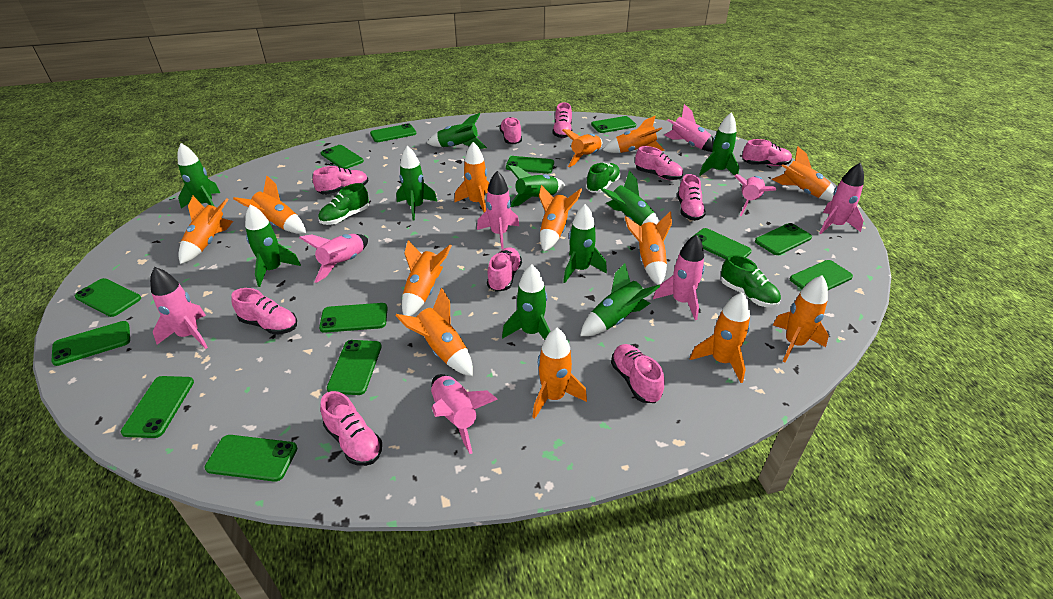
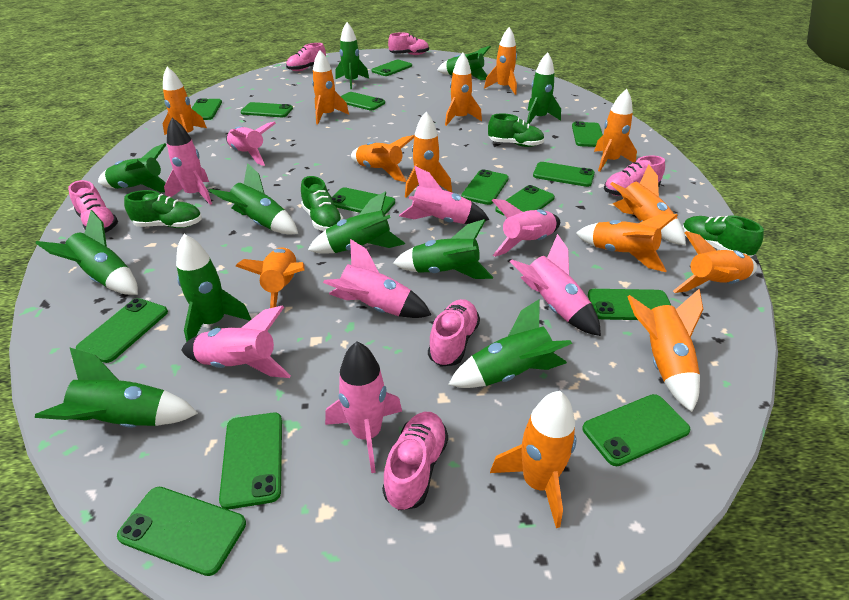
green phone: [51,321,130,366] [75,278,141,317] [121,376,194,438] [205,435,297,482] [319,303,388,333] [321,145,364,169] [327,340,382,395] [370,123,416,142] [506,156,554,174] [591,116,636,133] [691,228,752,260] [755,223,812,255] [789,260,853,290] = 13 -> [76,298,168,363] [117,487,246,576] [191,98,222,120] [219,413,282,509] [241,102,293,117] [332,187,395,215] [341,92,385,110] [371,60,412,76] [461,169,509,205] [495,185,555,216] [533,162,595,187] [572,121,603,147] [582,394,691,466] [588,289,671,320] = 14
green rocket: [177,143,220,208] [245,204,301,287] [396,146,437,221] [427,113,487,149] [502,264,551,340] [508,165,565,207] [563,204,607,283] [580,263,660,336] [600,170,660,226] [699,112,739,176] = 10 -> [35,347,198,428] [36,210,138,295] [98,143,167,192] [176,234,251,342] [209,163,298,235] [308,191,405,254] [335,22,369,89] [393,219,493,279] [437,46,491,80] [448,299,572,388] [527,52,561,124] = 11
green shoe: [318,183,369,225] [586,163,621,193] [721,255,781,307] = 3 -> [124,190,202,228] [301,176,343,231] [488,113,544,147] [682,215,764,257] = 4
pink shoe: [231,288,297,335] [313,166,368,195] [320,391,382,466] [487,247,522,292] [499,117,522,144] [553,102,572,138] [611,344,664,403] [635,146,683,180] [677,174,706,221] [742,139,792,166] = 10 -> [68,180,118,233] [286,43,326,71] [382,412,448,511] [388,32,429,55] [428,299,480,367] [604,155,665,196] = 6

